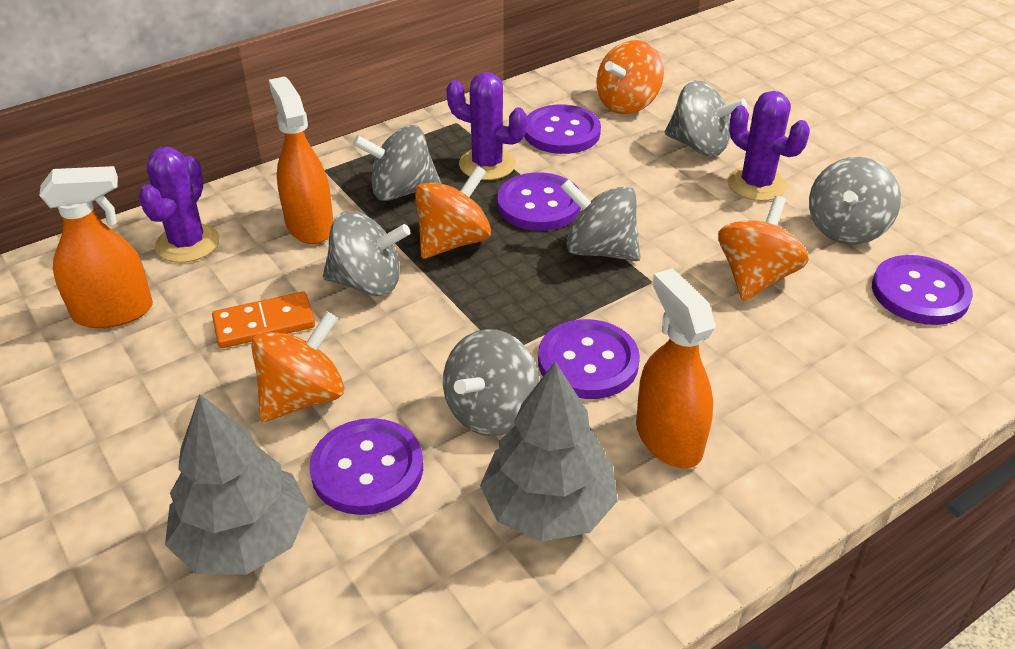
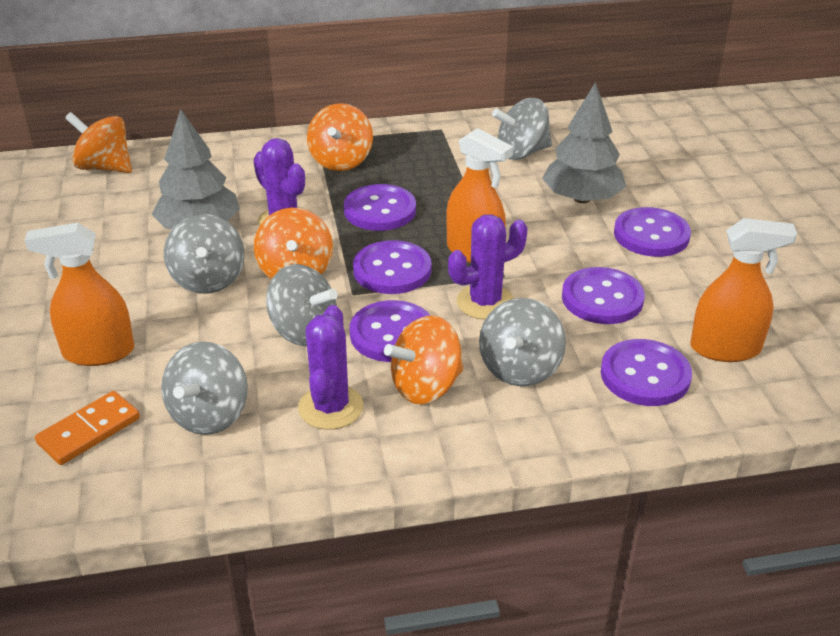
grey spinning top: [323,211,411,296] [353,125,441,201] [443,329,539,436] [561,179,641,261] [665,80,747,156] [809,157,901,245] = 6 -> [161,341,248,435] [164,214,244,294] [266,264,338,347] [479,298,566,386] [492,98,552,160] = 5
purple button: [309,418,423,515] [497,172,581,231] [524,104,601,154] [538,319,640,399] [872,255,973,325] = 5 -> [344,184,416,231] [350,300,431,362] [353,240,432,294] [562,267,645,324] [601,339,692,406] [614,207,691,257] = 6

